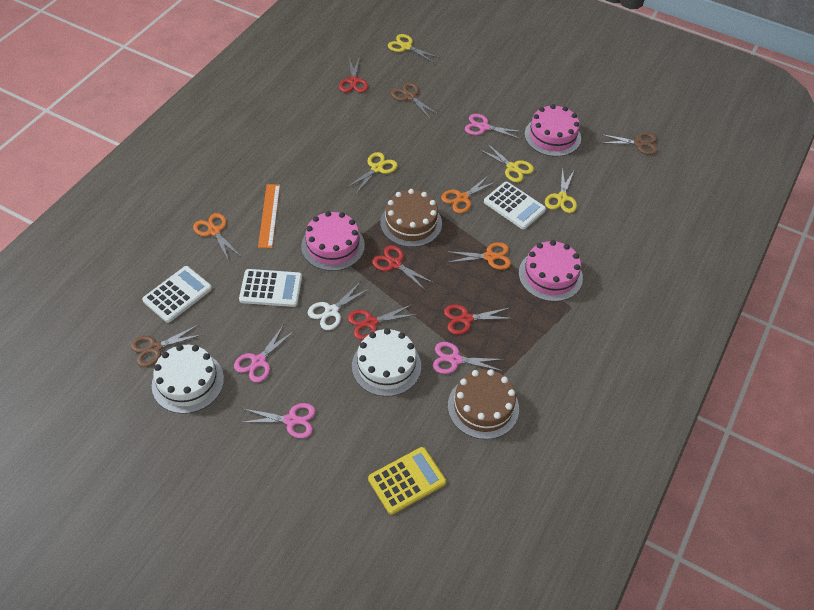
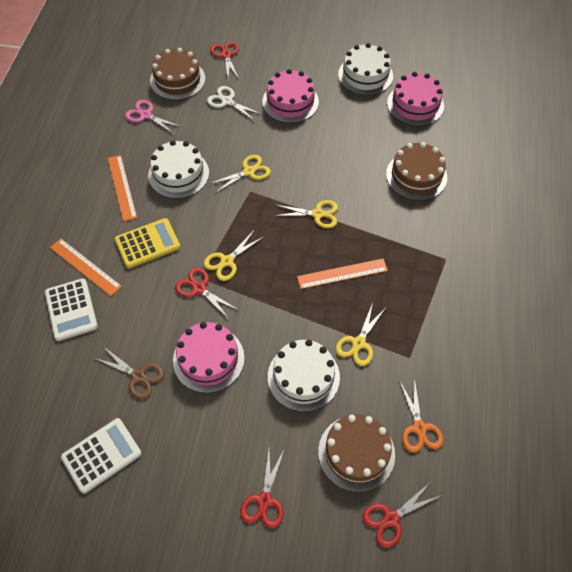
brown cake: [381,189,442,247] [448,369,519,439] = 2 -> [150,48,205,100] [318,414,395,492] [386,142,447,200] = 3
brown scissors: [130,324,204,367] [391,82,439,119] [600,132,658,155] = 3 -> [94,346,164,399] = 1
orange ruler: [258,184,280,248] = 1 -> [50,238,122,296] [108,155,137,222] [297,259,388,289] = 3
orange scissors: [193,213,240,261] [441,175,498,213] [446,242,511,270] = 3 -> [399,378,443,453] = 1
pink scissors: [234,324,294,383] [239,403,316,438] [433,342,504,374] [465,114,524,139] = 4 -> [125,100,181,134] = 1
white cake: [152,344,224,414] [352,328,421,397] = 2 -> [148,140,209,199] [268,340,340,412] [338,43,393,95] = 3
white calculator: [142,266,212,323] [239,269,302,307] [484,182,546,229] = 3 -> [45,278,98,341] [61,418,142,494] = 2

